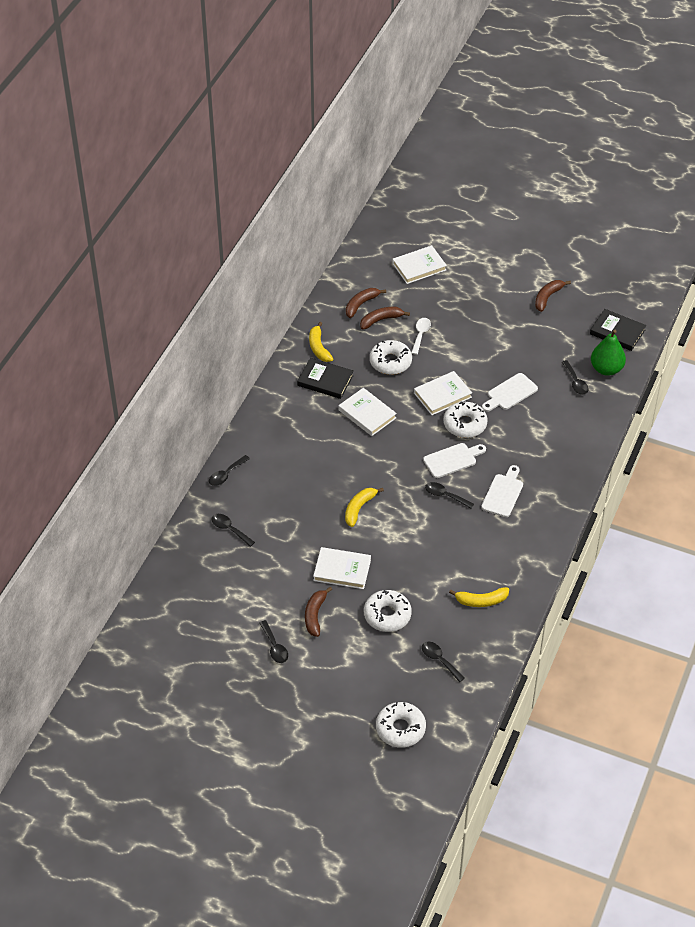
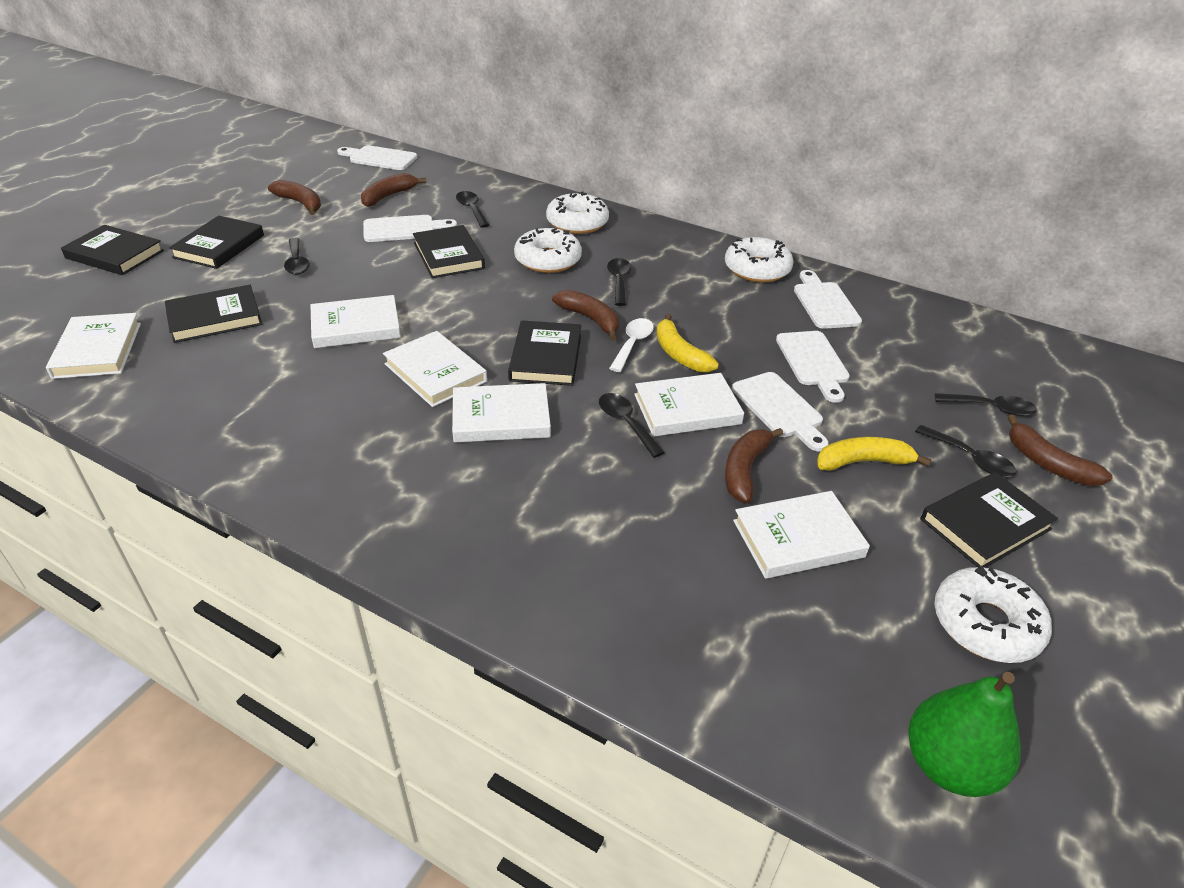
black book: [297,358,354,399] [590,309,646,351] = 2 -> [61,225,164,275] [165,285,262,343] [169,216,264,269] [413,225,485,278] [508,320,581,386] [920,472,1058,568] = 6
brown banana: [305,587,332,637] [346,288,386,318] [360,307,410,330] [535,280,571,312] = 4 -> [268,180,321,215] [361,173,426,207] [552,290,619,340] [725,428,783,503] [1008,415,1113,486] = 5
white book: [313,547,371,589] [339,388,397,436] [392,245,447,284] [414,371,472,415] = 4 -> [46,313,141,379] [311,295,401,348] [383,331,487,407] [452,383,551,442] [634,373,744,437] [733,491,870,579] = 6
white cutting board: [423,443,486,478] [481,465,523,517] [482,373,538,412] = 3 -> [337,145,417,170] [363,215,457,242] [732,372,829,452] [776,331,850,403] [794,270,862,329] = 5
yellow banana: [309,322,333,362] [345,488,384,527] [449,587,509,607] = 3 -> [656,314,719,372] [817,437,932,471] = 2

